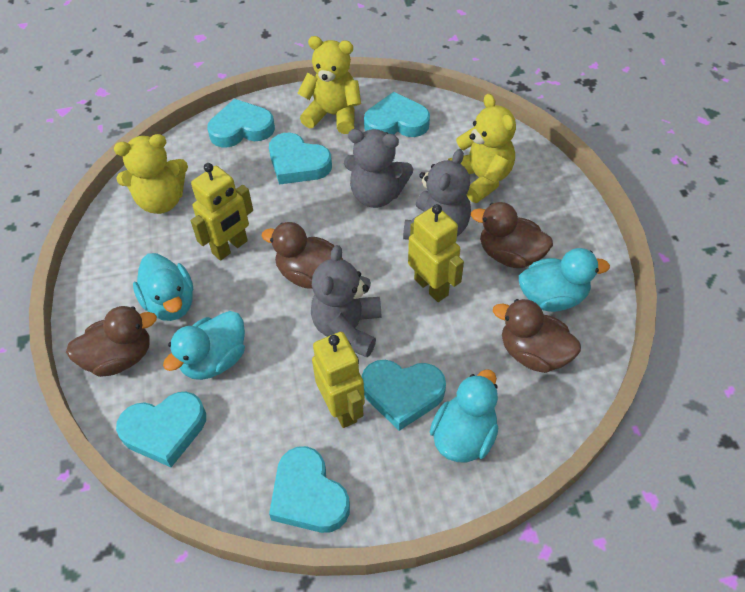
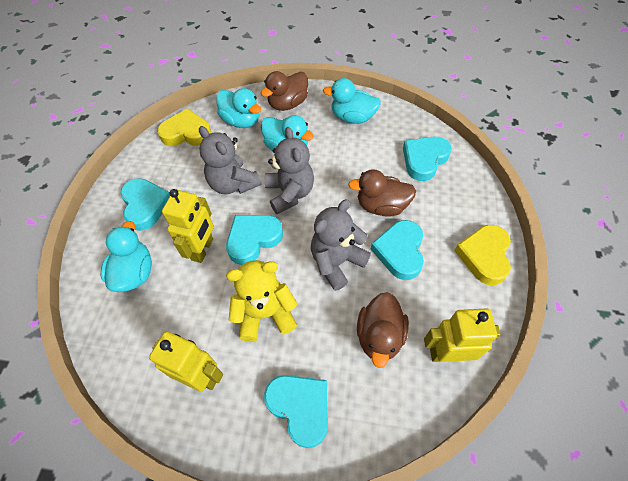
brown duck: [66,306,157,377] [262,222,343,289] [471,202,553,268] [493,299,581,373] = 4 -> [260,71,308,111] [348,169,416,217] [357,292,409,368] = 3
turquoise heart: [116,392,206,467] [207,99,275,148] [269,133,332,185] [269,446,350,533] [361,360,446,431] [364,92,430,137] = 6 -> [120,178,170,231] [226,215,283,265] [264,375,328,448] [371,220,424,280] [403,137,452,181] = 5
yellow heart: none = 0 -> [157,108,211,146] [454,225,511,285] = 2
yellow teddy bear: [114,134,188,214] [297,36,361,134] [448,94,516,203] = 3 -> [226,260,298,342] = 1

